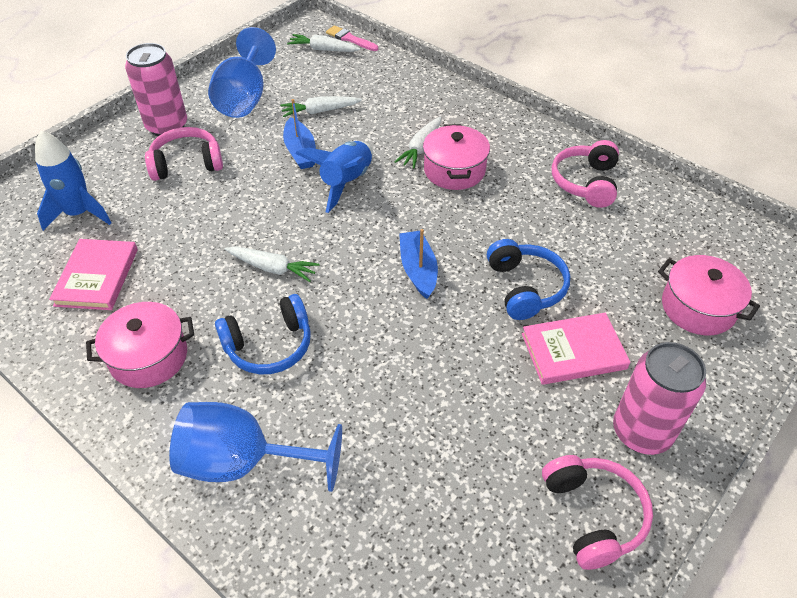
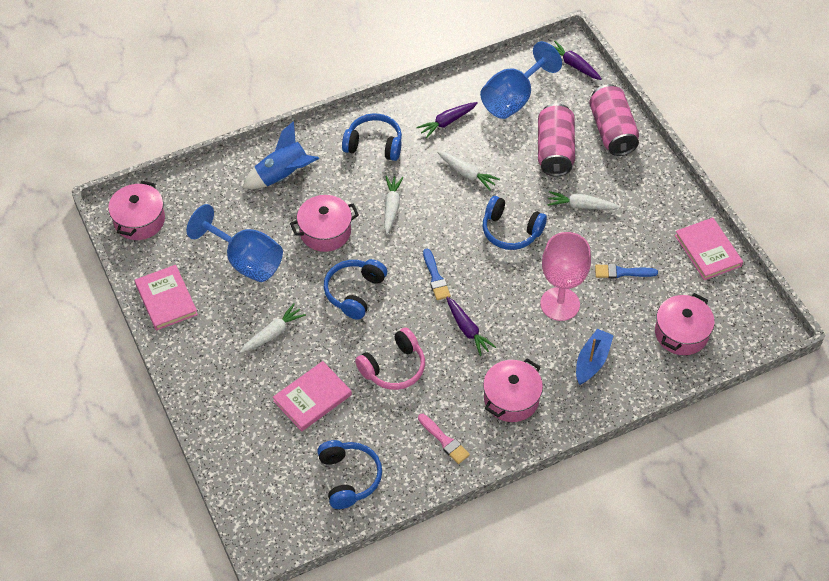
blue boat: [283,99,316,169] [399,229,438,299] = 2 -> [576,329,614,385] = 1
blue brush: none = 0 -> [423,249,451,300] [595,264,658,279] = 2
blue headphones: [215,294,311,374] [487,239,570,320] = 2 -> [317,440,382,509] [324,259,387,320] [342,113,402,161] [483,196,547,250] = 4
blue rocket: [35,131,112,231] [296,141,373,213] = 2 -> [243,121,319,189] = 1
pink book: [49,239,138,310] [522,313,630,385] = 2 -> [135,265,198,331] [273,361,352,431] [675,217,743,280] = 3
pink goblet: none = 0 -> [540,232,591,321] = 1
pink headphones: [145,127,223,181] [542,455,653,570] [552,140,619,208] = 3 -> [355,328,425,390] = 1
pink pot: [86,302,194,388] [423,124,490,190] [658,255,760,335] = 3 -> [108,181,165,240] [290,195,359,252] [483,358,543,422] [655,293,715,355] = 4
purple carrot: none = 0 -> [416,102,478,139] [446,297,496,356] [553,41,602,80] = 3

